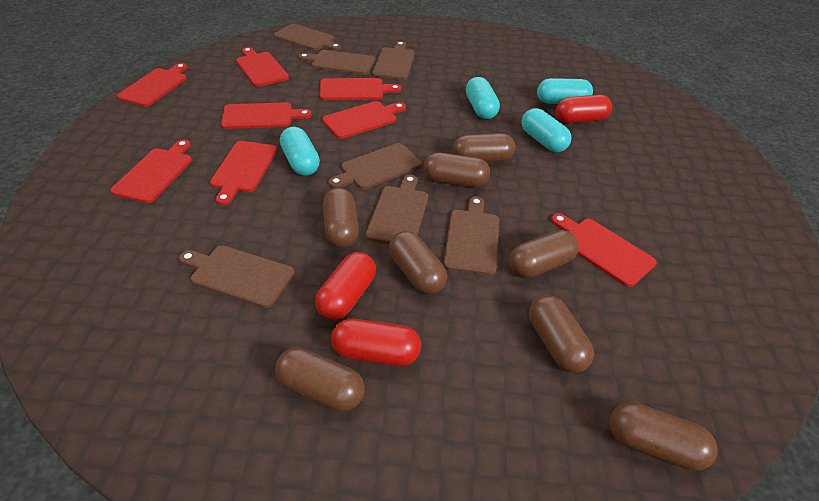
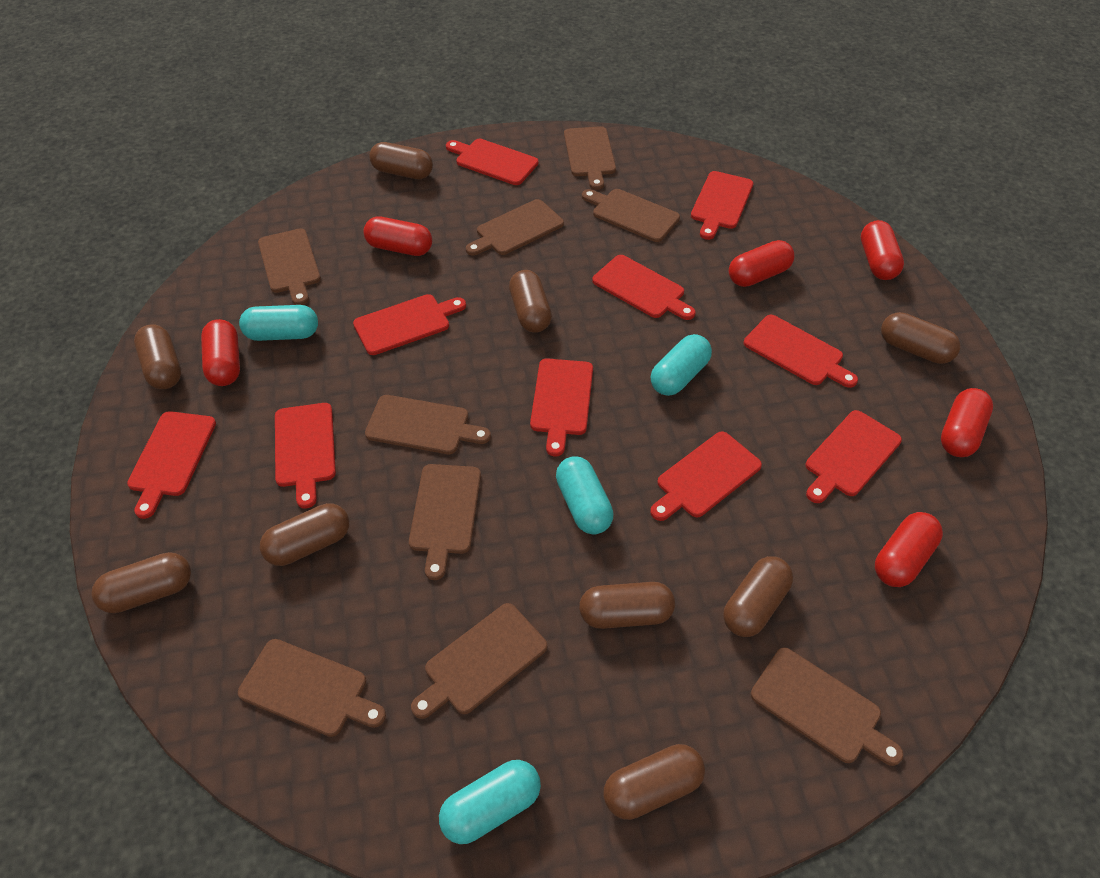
brown capsule: [275,347,365,411] [323,188,359,248] [389,231,447,294] [424,153,490,187] [453,133,516,163] [509,230,579,278] [529,295,594,373] [609,402,717,471] = 8 -> [91,552,191,613] [134,324,181,389] [260,503,349,566] [369,142,433,179] [509,270,552,333] [579,582,675,629] [604,744,705,820] [723,556,793,637] [881,312,960,364] = 9
brown cutting board: [179,246,294,308] [274,24,341,51] [298,50,375,75] [328,143,422,189] [365,175,428,244] [372,41,415,80] [443,196,499,275] = 7 -> [238,639,386,737] [258,228,321,305] [365,395,491,454] [409,464,481,580] [411,603,547,719] [466,199,564,256] [564,126,616,190] [582,189,680,242] [751,647,903,766] = 9
red capsule: [315,252,376,320] [331,319,421,366] [556,95,612,123] = 3 -> [201,319,240,386] [363,216,432,256] [729,240,795,287] [861,220,904,280] [875,512,943,587] [941,388,993,457] = 6
red cutting board: [110,139,192,203] [117,63,188,107] [210,141,277,205] [221,102,312,129] [236,47,289,87] [319,78,401,100] [322,101,406,139] [551,213,657,287] = 8 -> [127,411,216,519] [275,403,336,509] [353,294,466,355] [446,139,539,185] [530,358,593,456] [592,255,696,320] [650,431,762,521] [691,171,753,240] [744,315,858,388] [806,410,902,503] = 10

